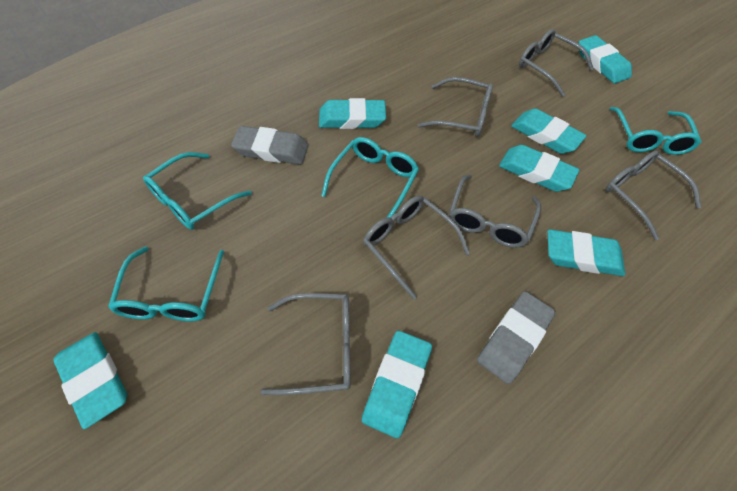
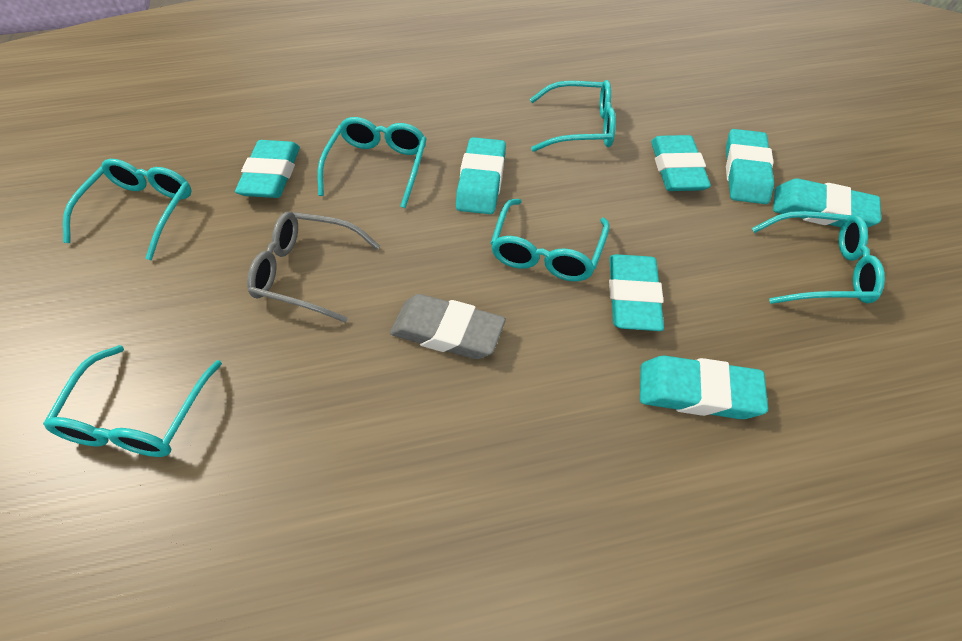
grey eraser: [231,126,309,165] [477,291,556,384] = 2 -> [390,294,506,359] = 1
grey glasses: [260,293,351,395] [363,195,470,300] [418,77,493,137] [449,174,541,248] [519,29,594,97] [606,150,701,240] = 6 -> [247,211,380,323] = 1
turquoise glasses: [108,247,224,321] [143,152,252,230] [321,137,419,218] [610,107,701,155] = 4 -> [43,345,222,457] [63,159,192,260] [317,117,427,208] [491,199,610,281] [530,80,616,152] [752,211,885,304] = 6

